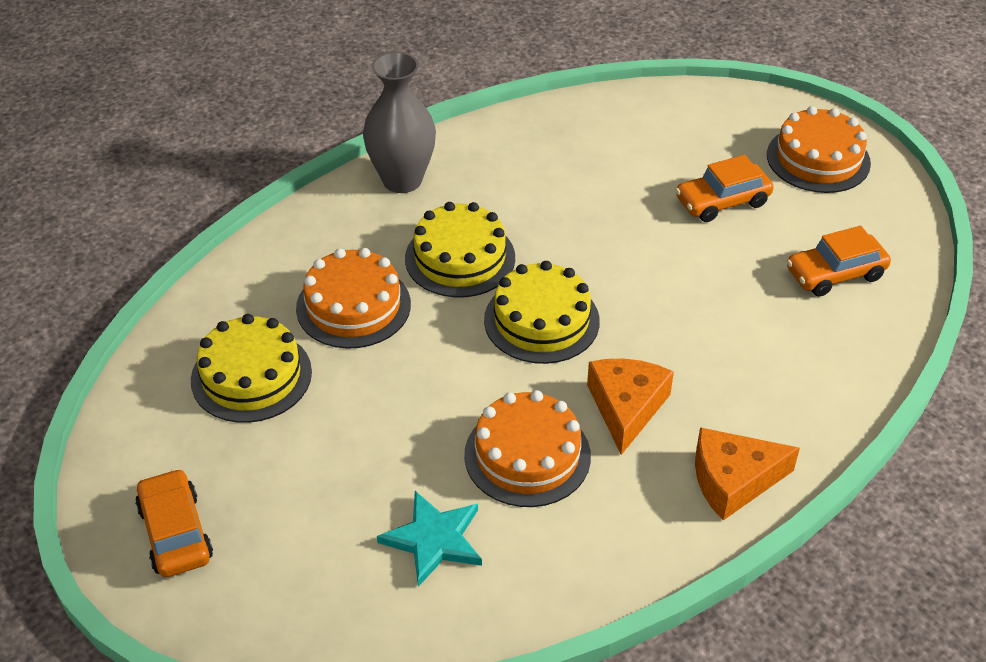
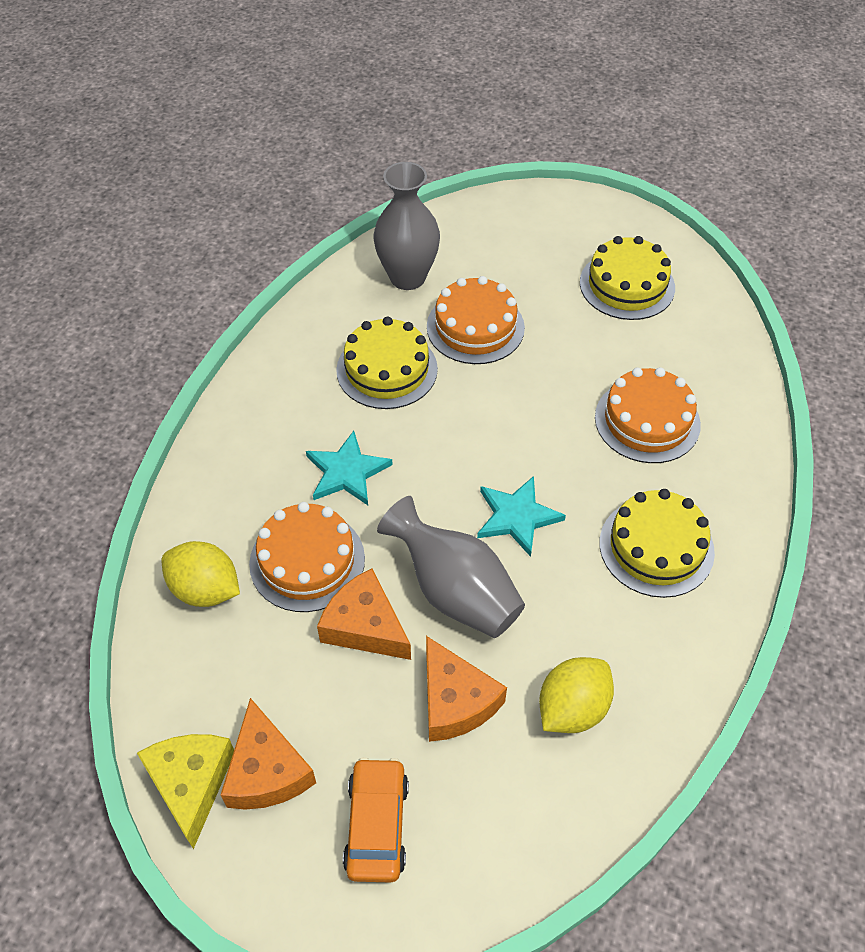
grey vase: [363,52,436,193] = 1 -> [374,162,440,290] [377,496,525,638] = 2
orange car: [135,468,213,577] [675,155,774,222] [786,226,891,297] = 3 -> [343,757,409,883] = 1
orange cheese: [587,359,674,455] [695,427,800,520] = 2 -> [221,698,316,810] [317,569,411,660] [426,636,507,742] = 3
turquoise star: [377,491,482,587] = 1 -> [306,431,393,505] [477,476,566,557] = 2
yellow cheese: none = 0 -> [137,734,234,849] = 1
yellow lemon: none = 0 -> [162,541,240,607] [539,657,614,733] = 2

